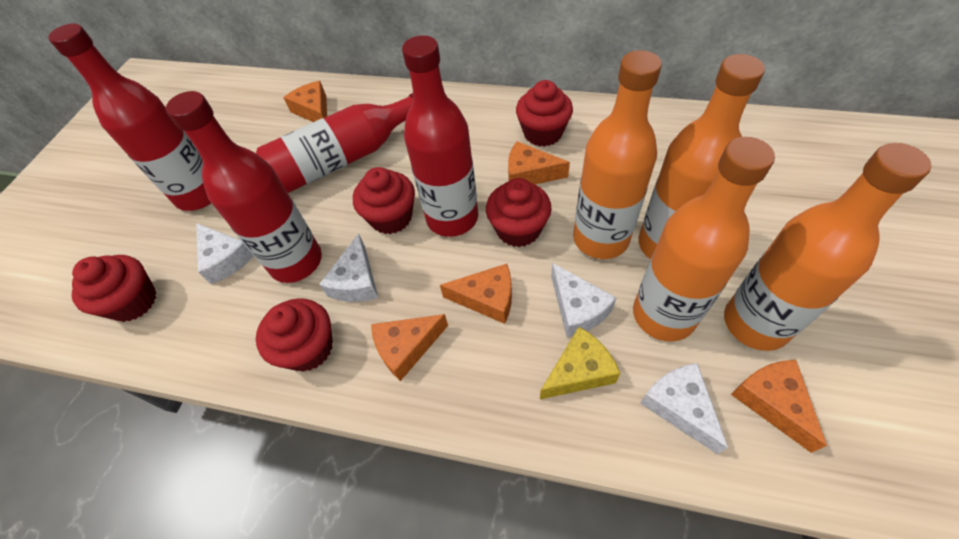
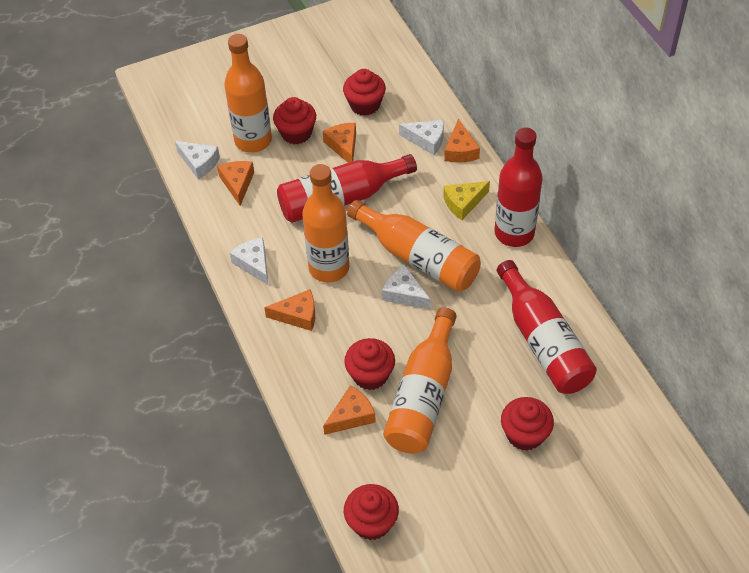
red bottle: [48,23,211,211] [166,91,322,283] [256,93,413,193] [402,35,478,237] = 4 -> [277,154,417,223] [495,127,542,247] [497,260,597,394] = 3

